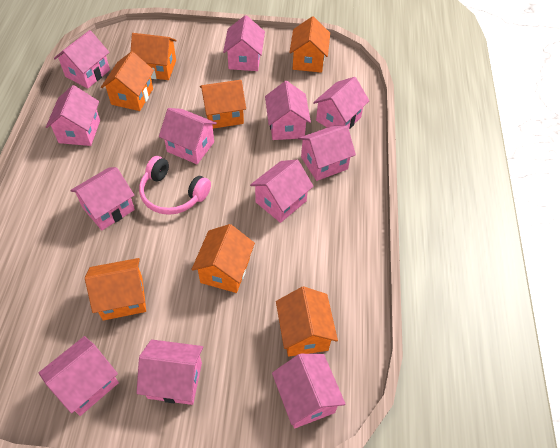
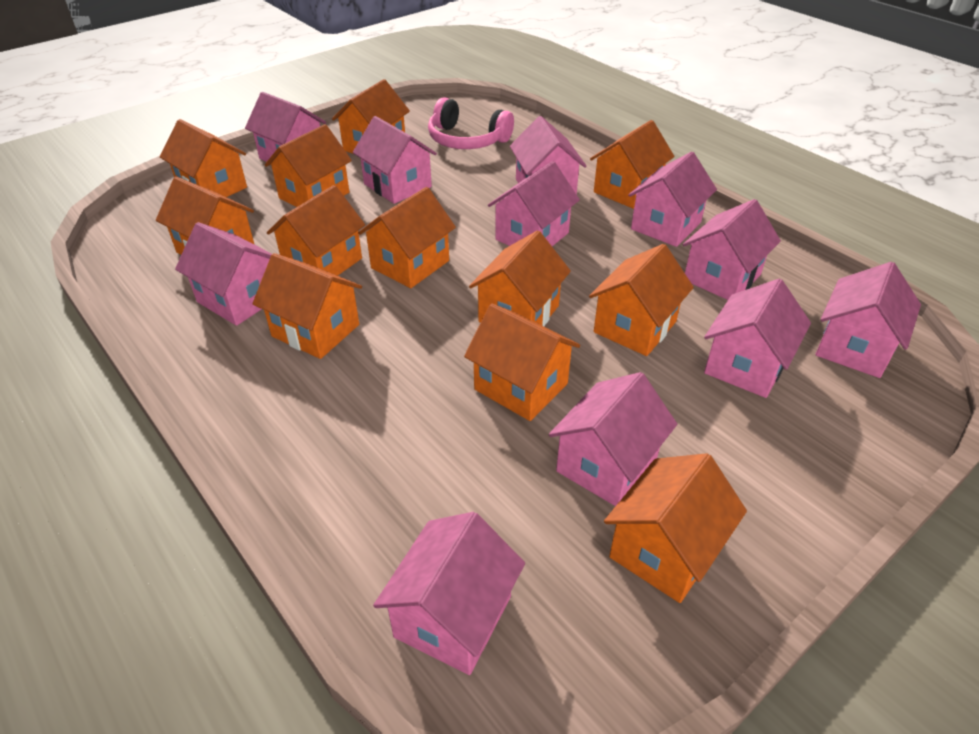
orange house: [85,258,146,320] [101,51,154,111] [131,33,177,80] [191,224,255,293] [200,80,246,129] [276,286,338,357] [289,16,330,73] = 7 -> [156,177,255,255] [160,119,247,197] [252,253,362,359] [265,124,352,207] [267,185,365,276] [332,79,410,154] [358,187,456,288] [464,304,580,421] [469,231,571,326] [589,244,694,356] [590,120,674,209] [604,453,747,603] = 12
pink house: [39,336,119,416] [46,85,100,146] [54,30,110,88] [70,167,135,230] [137,340,203,405] [159,108,217,164] [223,15,265,71] [250,160,314,223] [265,81,311,140] [272,354,346,428] [298,125,356,181] [313,77,369,129] = 12 -> [175,222,272,326] [245,92,326,162] [353,116,437,204] [373,512,525,675] [488,161,580,246] [510,116,586,195] [549,372,677,506] [628,152,717,247] [683,199,781,300] [704,279,811,398] [815,262,921,378] = 11

